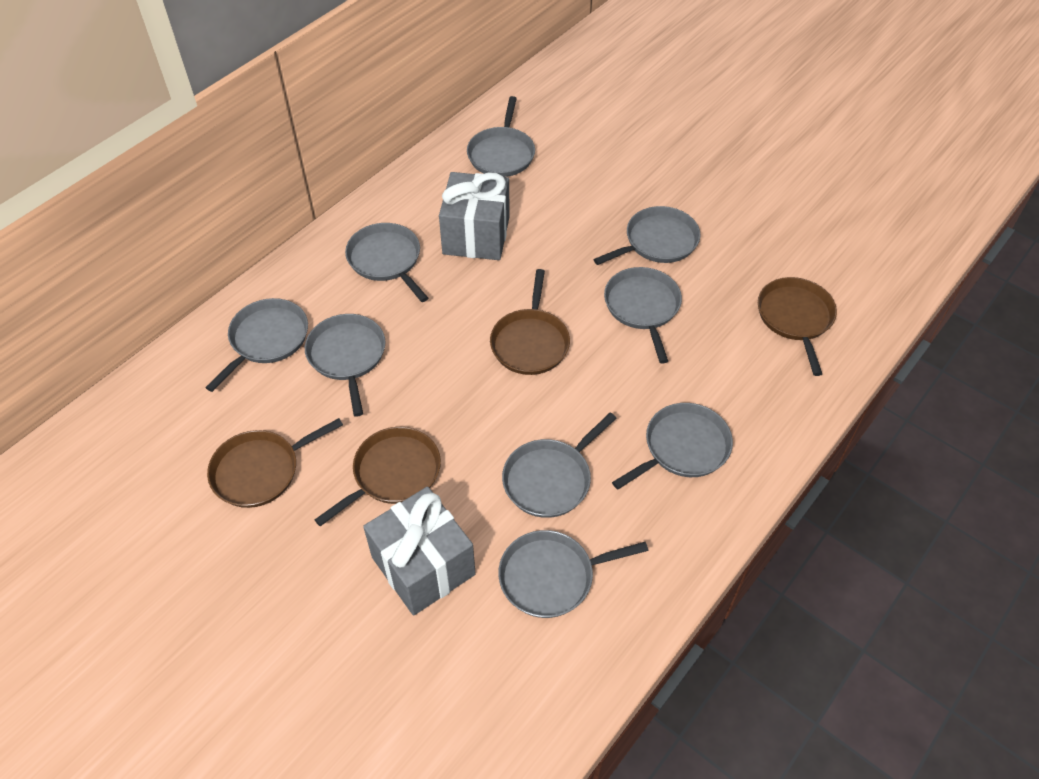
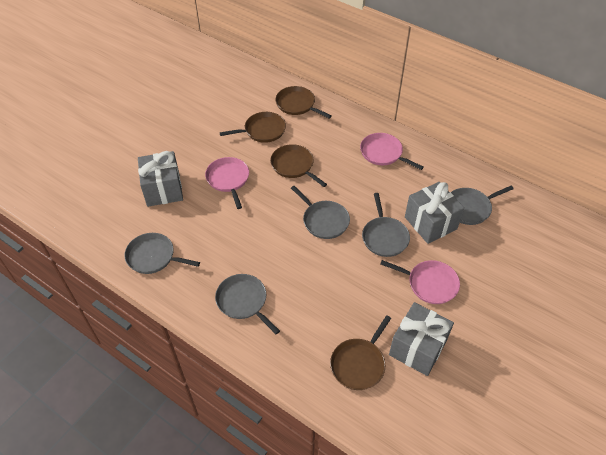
grey gift: [363,487,476,616] [439,172,510,260] = 2 -> [138,151,183,207] [389,302,454,376] [405,182,464,244] = 3
grey pan: [205,298,308,392] [305,314,386,417] [345,223,428,302] [467,96,535,177] [498,530,648,618] [502,413,617,518] [594,206,701,265] [604,267,682,364] [612,403,733,489] = 9 -> [124,233,200,274] [215,274,280,334] [291,186,350,239] [362,193,410,257] [451,186,514,225] = 5
pink pan: none = 0 -> [205,157,249,209] [360,133,424,170] [380,260,460,304] = 3

